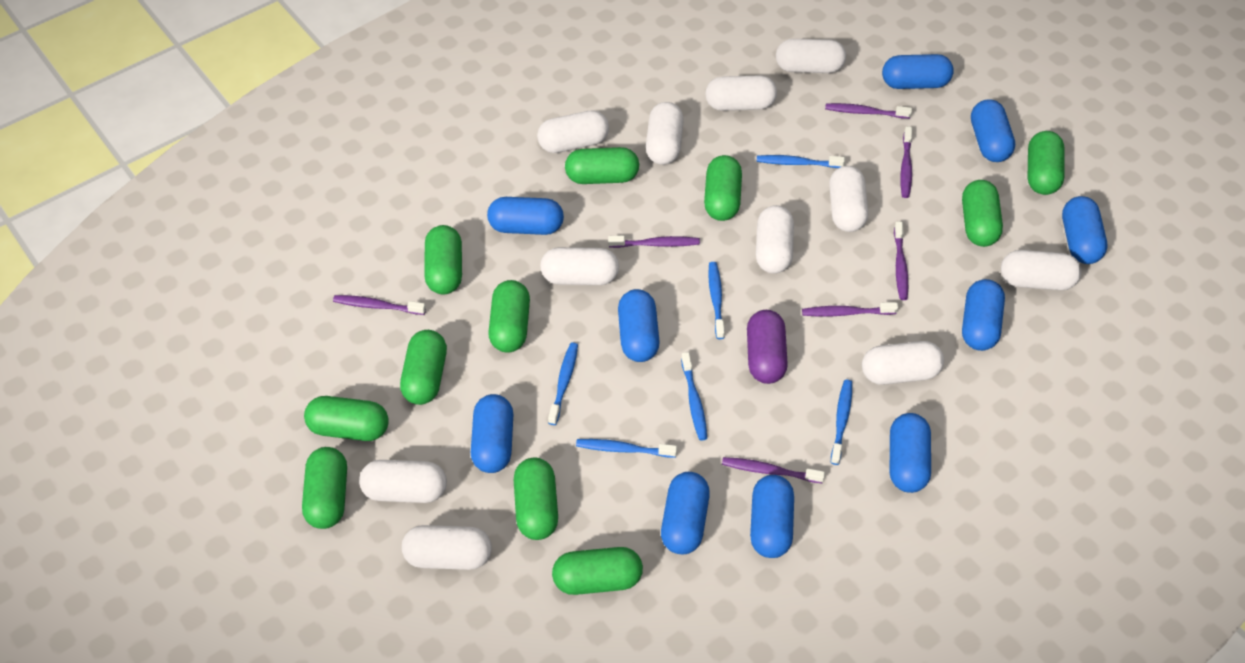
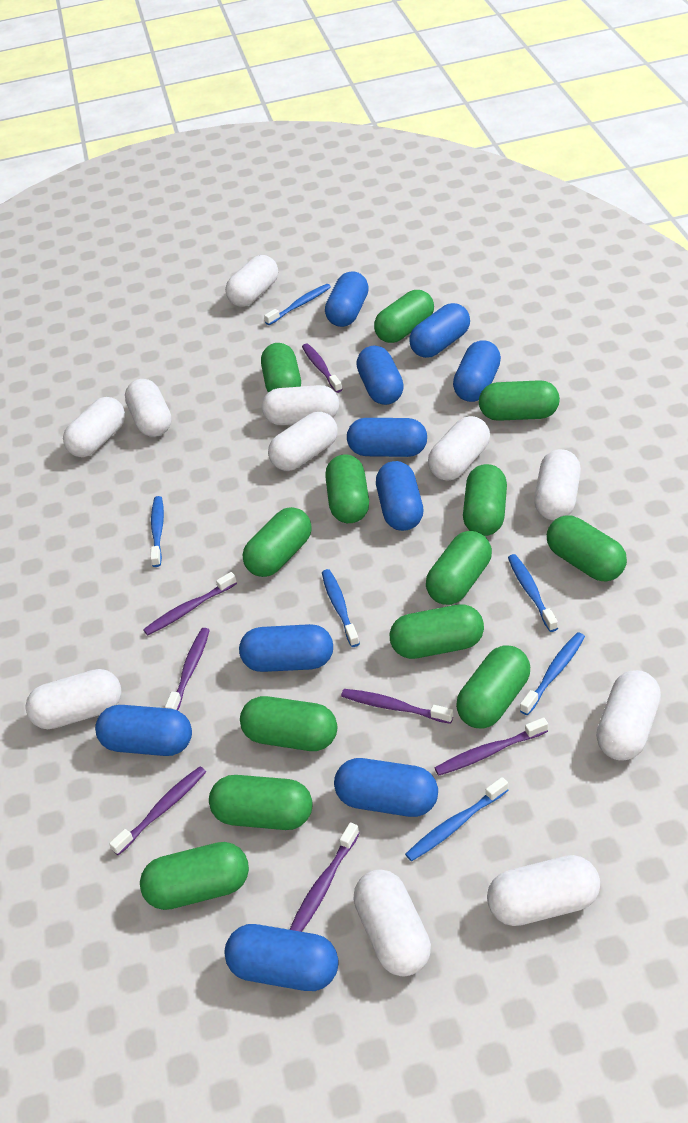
green capsule: [302,447,347,529] [304,396,389,441] [400,330,447,405] [424,225,462,294] [488,280,530,353] [514,458,558,540] [552,547,643,595] [565,147,639,184] [704,155,742,221] [962,180,1003,247] [1028,131,1065,195] = 11 -> [140,842,249,910] [209,775,313,830] [240,696,337,751] [243,507,312,577] [261,343,301,392] [325,455,369,523] [374,290,434,343] [390,604,484,659] [426,531,492,605] [456,645,530,729] [463,464,507,536] [479,380,560,421] [547,515,627,581] = 13
purple capsule: [747,310,788,384] = 1 -> none = 0

